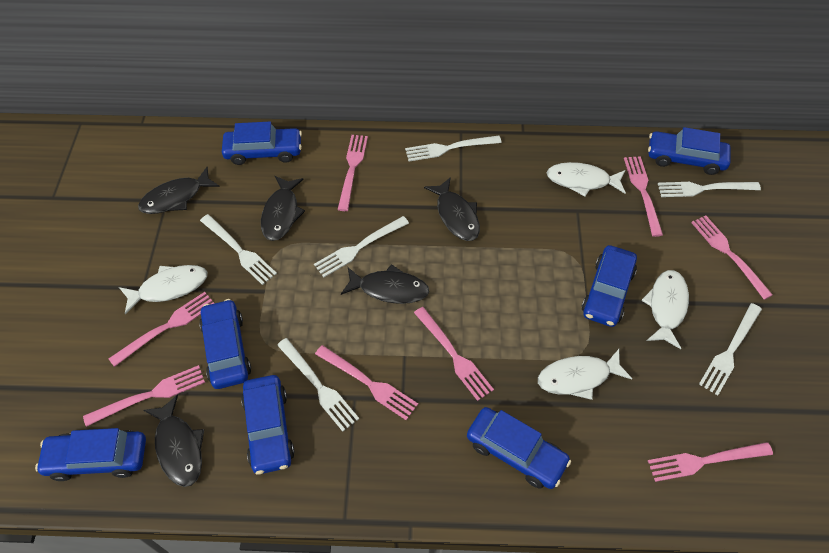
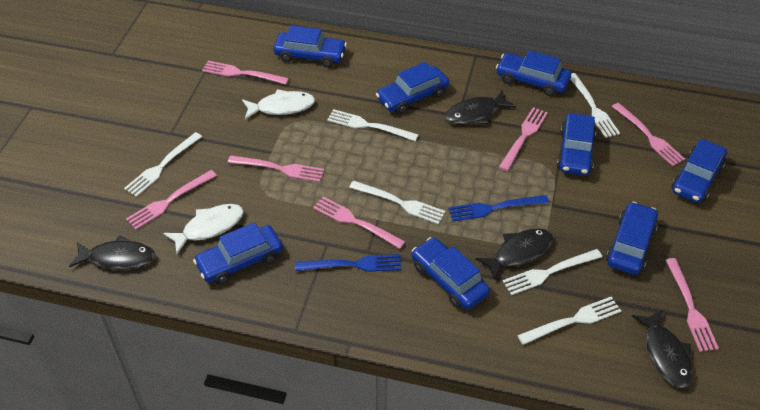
black fish: [138,167,220,214] [144,394,204,487] [261,176,305,241] [341,264,429,304] [424,177,480,241] = 5 -> [69,235,155,270] [445,90,516,125] [476,228,553,281] [632,309,693,388] = 4
blue car: [35,428,146,481] [199,299,251,389] [222,122,302,165] [241,375,295,474] [467,407,571,489] [582,245,637,327] [648,127,731,175] = 7 -> [193,222,283,284] [274,25,347,67] [376,62,449,114] [412,237,490,310] [496,50,571,96] [557,113,597,176] [606,202,658,275] [672,139,727,203] = 8
blue fork: none = 0 -> [295,254,401,272] [448,195,549,222] = 2
pink fork: [83,365,205,427] [108,292,214,367] [315,345,418,420] [337,135,368,211] [414,307,494,401] [624,156,663,237] [648,442,773,482] [691,216,773,300] = 8 -> [126,170,217,230] [202,61,289,85] [228,155,324,182] [313,197,405,249] [499,107,548,171] [612,103,685,166] [666,258,719,352] = 7
white fish: [119,265,207,315] [538,349,632,400] [546,162,626,196] [641,270,689,349] = 4 -> [163,204,244,254] [242,89,315,119] = 2

